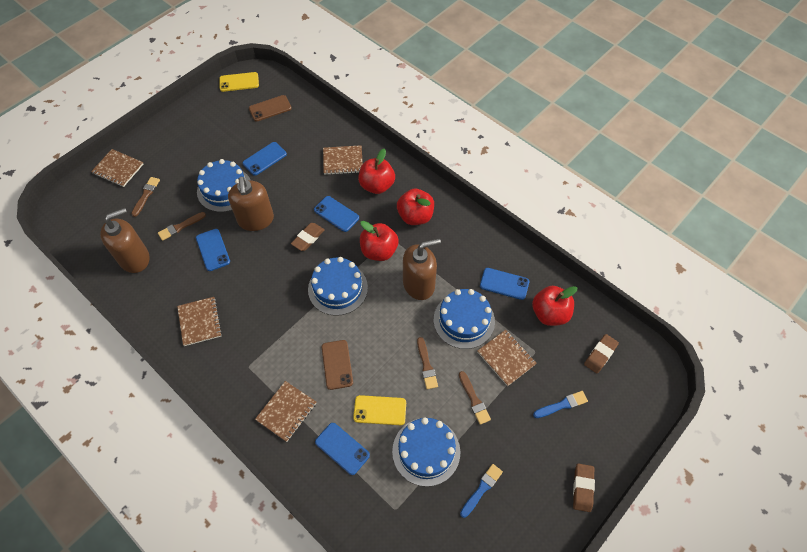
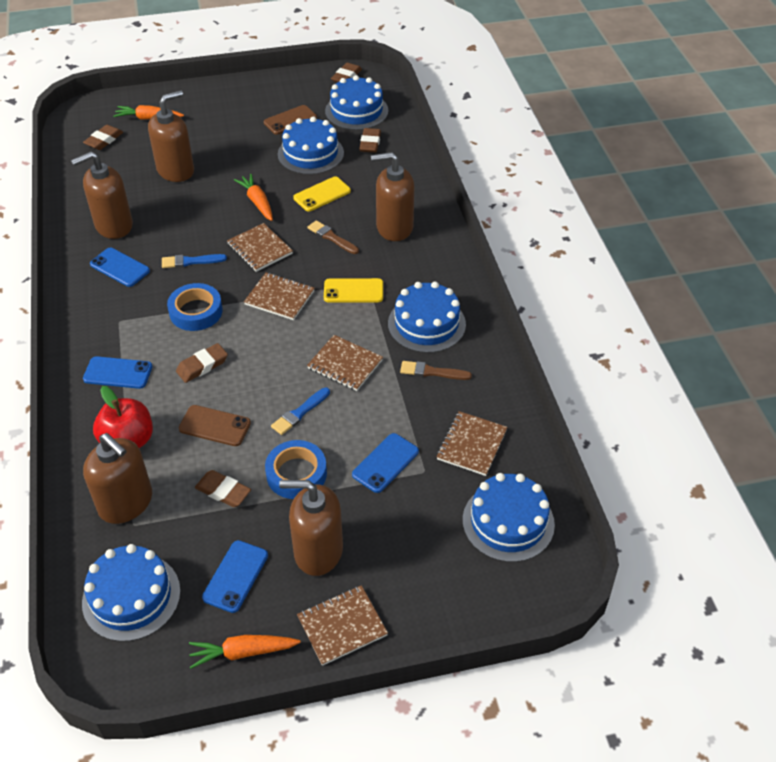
blue cake: [197,159,251,212] [308,257,368,316] [392,417,460,487] [434,289,495,349] = 4 -> [82,544,181,642] [278,116,344,175] [325,75,388,130] [388,282,466,353] [463,473,555,562] = 5
blue phone: [196,229,230,271] [242,142,287,176] [314,196,359,232] [315,423,370,475] [480,268,529,300] = 5 -> [83,356,152,389] [90,248,150,287] [202,540,268,613] [352,433,419,493] = 4
blue tape: none = 0 -> [167,283,223,331] [265,440,327,499] = 2
brown brush: [131,177,160,217] [158,212,206,241] [417,337,438,389] [459,371,491,425] = 4 -> [308,220,359,254] [400,361,472,380] = 2
brown eraser: [291,223,325,251] [573,463,595,512] [584,334,619,374] = 3 -> [83,125,123,150] [176,343,228,383] [195,470,251,507] [331,63,362,83] [359,128,381,153] = 5
brown soap dispenser: [100,208,150,273] [228,176,274,231] [403,238,441,300] = 3 -> [71,151,133,239] [83,433,152,524] [148,90,194,182] [279,480,343,576] [371,152,414,241] = 5
orange carrot: none = 0 -> [113,105,184,120] [189,635,301,669] [234,174,273,221] = 3
red apple: [358,149,395,194] [360,221,399,261] [397,189,434,225] [532,286,577,326] = 4 -> [93,386,153,448] = 1

